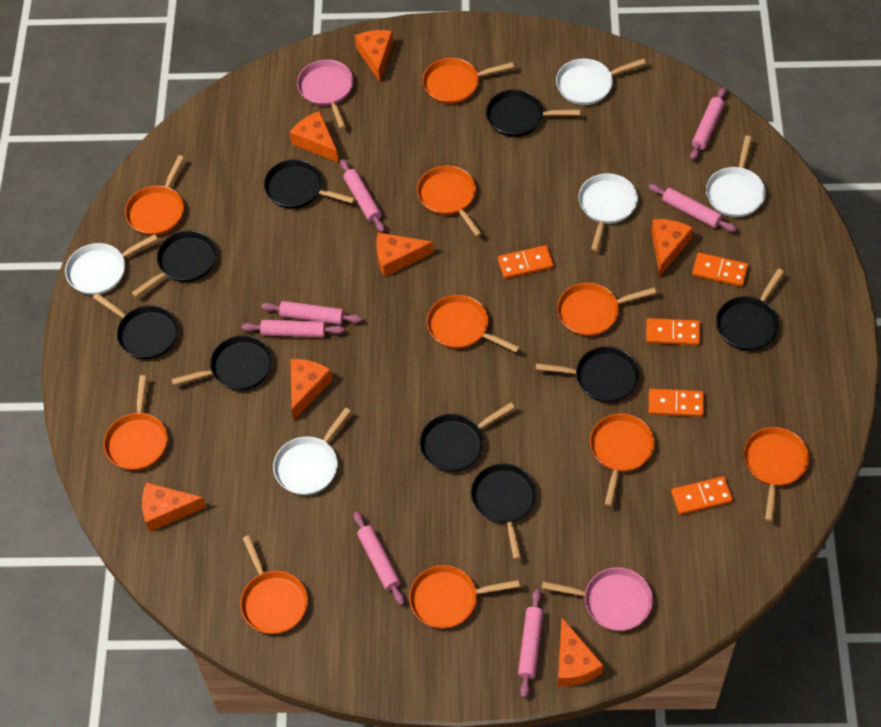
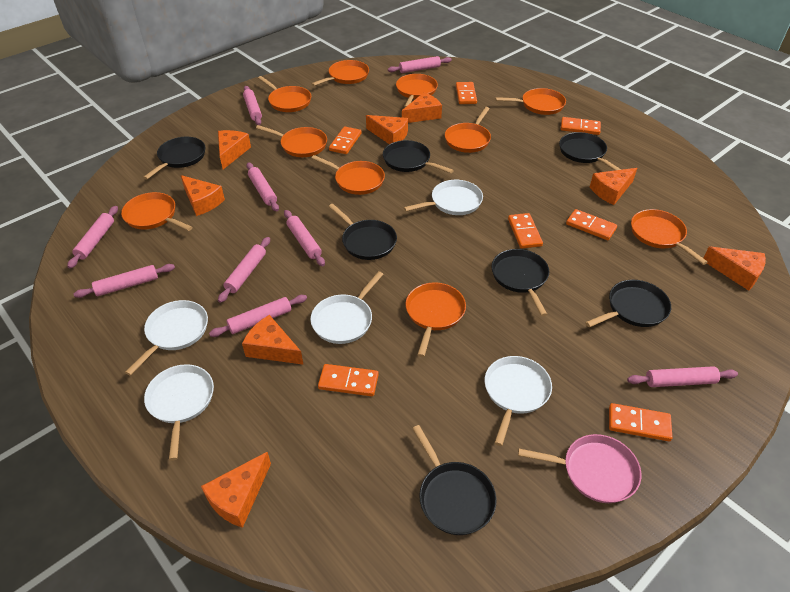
black pan: [93,293,178,359] [132,231,217,297] [171,335,272,390] [264,159,355,209] [419,402,515,472] [471,463,536,560] [486,89,580,137] [536,346,639,402] [716,269,784,351] = 9 -> [143,137,205,180] [329,204,397,260] [383,140,454,173] [412,425,496,535] [492,249,549,316] [559,132,621,170] [585,280,671,327] = 7
orange cheese: [142,482,206,532] [290,111,339,163] [291,359,332,420] [355,30,393,82] [376,233,433,277] [558,618,603,686] [651,219,693,276] = 7 -> [181,175,225,216] [201,452,271,528] [218,130,251,169] [242,315,303,364] [366,115,408,144] [402,92,442,123] [590,168,637,205] [703,246,766,291] = 8
orange domino: [498,245,554,279] [646,318,700,345] [649,389,704,417] [671,476,733,515] [692,253,748,287] = 5 -> [318,364,379,396] [329,127,361,154] [456,82,477,104] [508,213,543,249] [561,117,601,135] [566,209,617,240] [609,403,672,441] = 7
pink pan: [297,60,353,129] [542,567,653,631] = 2 -> [518,434,641,503] = 1
pink rolling pin: [241,320,345,337] [261,301,362,325] [340,159,385,233] [354,511,405,605] [518,589,544,698] [648,184,737,232] [690,87,726,160] = 7 -> [67,206,118,269] [74,264,175,298] [209,295,307,337] [218,237,270,303] [243,86,262,125] [246,162,279,211] [284,210,325,266] [388,56,452,73] [627,366,738,387] = 9

